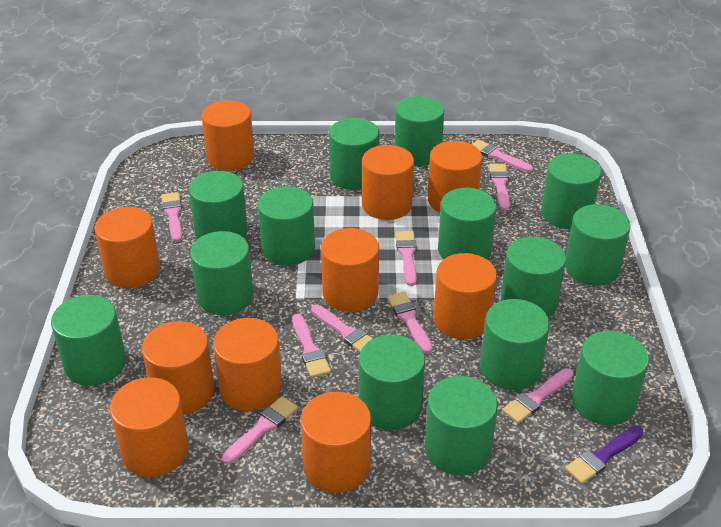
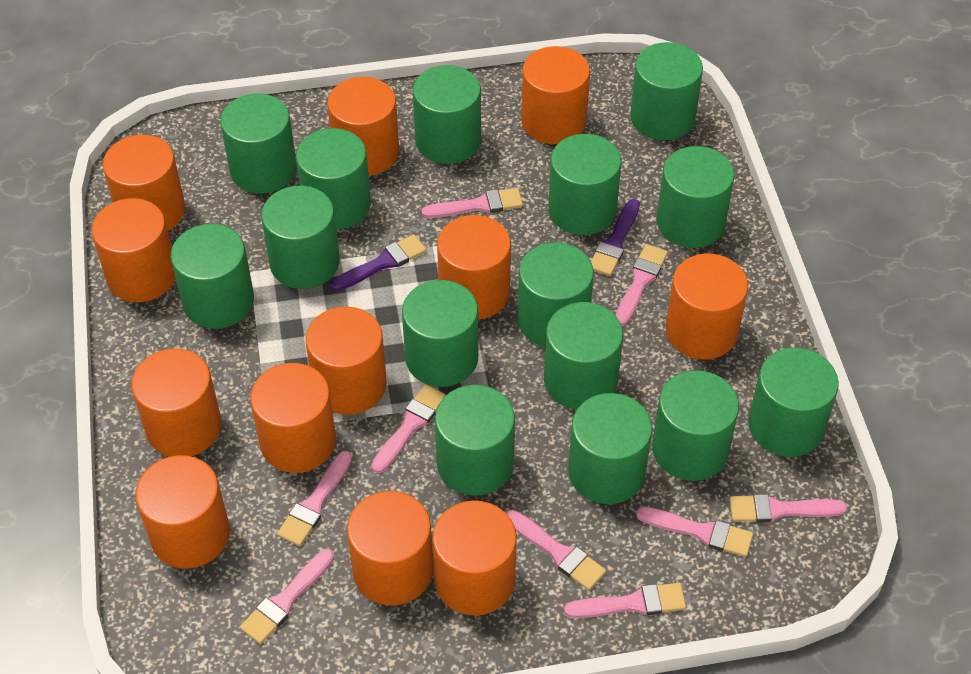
green cylinder: [51,295,126,386] [189,171,248,239] [190,231,254,315] [258,186,315,266] [329,118,379,190] [359,335,425,430] [395,96,444,166] [425,376,498,475] [438,188,497,259] [480,299,550,390] [501,237,566,317] [541,153,602,229] [565,204,631,286] [572,331,649,425] = 14 -> [171,224,254,329] [220,94,297,193] [261,186,340,289] [296,128,371,229] [402,280,479,387] [413,65,481,164] [435,385,515,496] [518,242,594,347] [544,302,623,409] [548,134,621,235] [568,393,652,504] [630,42,703,140] [652,370,739,481] [657,146,735,248] [748,347,839,457] = 15
orange cylinder: [95,207,160,288] [110,377,189,477] [142,321,215,415] [202,100,254,171] [213,318,282,411] [301,392,371,493] [321,228,379,312] [362,145,414,220] [428,141,482,212] [433,253,497,340] = 10 -> [91,198,176,302] [103,135,185,231] [131,348,222,457] [135,455,230,569] [250,363,336,473] [305,306,387,415] [327,77,399,176] [347,491,433,606] [432,501,517,615] [437,215,511,319] [521,46,590,144] [666,253,748,360] = 12
purple brush: [565,426,643,484] = 1 -> [330,234,427,291] [591,199,640,276] = 2

